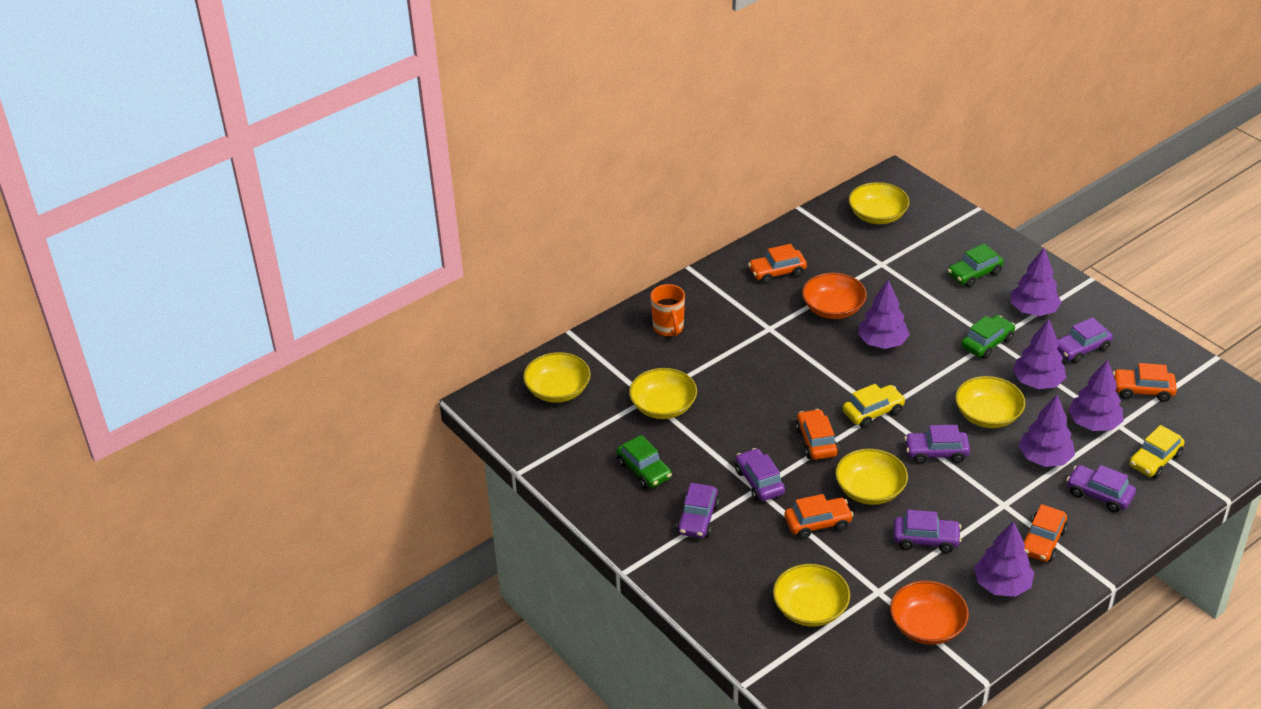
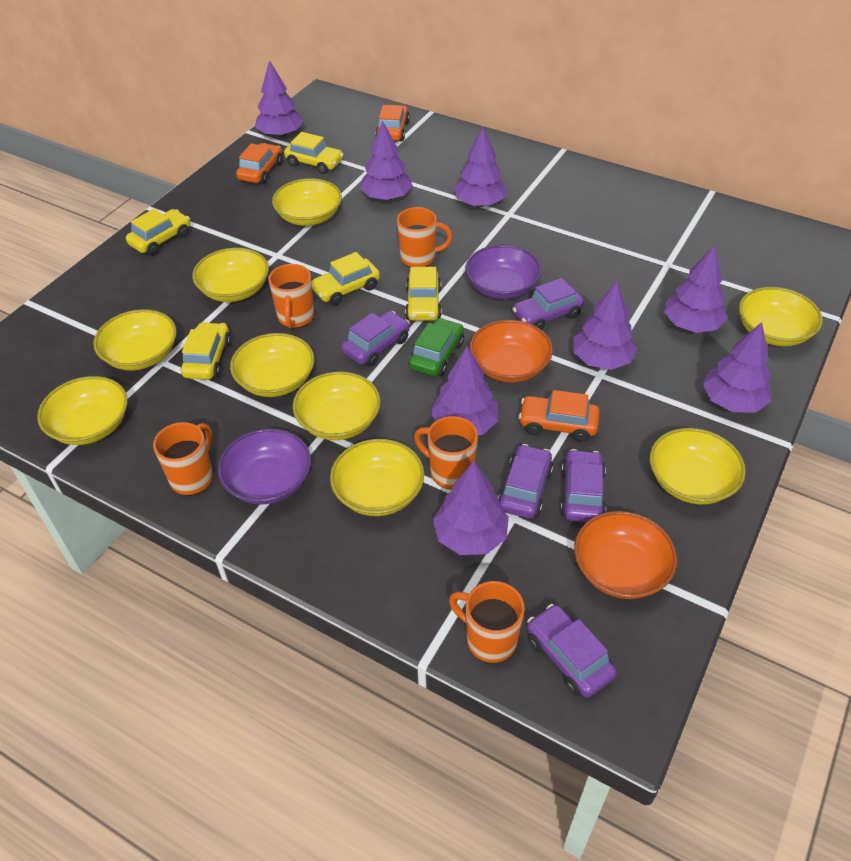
green car: [616,435,672,489] [948,244,1004,287] [961,315,1015,359] = 3 -> [409,318,464,376] = 1
orange car: [748,244,807,284] [784,494,854,539] [796,409,839,460] [1023,504,1068,562] [1113,363,1177,402] = 5 -> [236,143,283,184] [375,105,410,142] [519,390,600,442] = 3
orange mug: [651,284,685,337] = 1 -> [153,422,213,495] [268,264,314,329] [397,207,453,267] [414,416,478,489] [449,581,525,663] = 5
purple bowl: none = 0 -> [218,429,311,505] [465,245,542,299] = 2
purple car: [676,483,719,538] [735,448,785,501] [893,510,961,553] [904,425,970,464] [1057,317,1113,364] [1066,465,1136,512] = 6 -> [341,311,410,367] [498,444,554,519] [512,278,584,330] [527,604,617,698] [560,449,606,522] = 5
purple tree: [858,280,910,349] [974,521,1034,597] [1011,248,1062,316] [1012,319,1066,389] [1019,395,1075,467] [1068,360,1123,431] = 6 -> [255,60,303,138] [360,120,413,201] [430,346,498,435] [433,461,509,555] [454,126,507,207] [573,281,637,370] [664,245,727,333] [702,322,771,412] = 8
yellow bowl: [523,352,591,403] [629,368,697,419] [773,564,850,627] [835,449,908,505] [849,182,910,224] [955,376,1025,428] = 6 -> [37,376,128,445] [93,309,177,371] [192,248,269,302] [230,333,314,397] [272,178,342,226] [293,372,381,440] [330,439,424,516] [650,428,746,504] [739,287,823,346] = 9
yellow car: [843,384,906,428] [1129,425,1185,478] = 2 -> [126,209,190,255] [181,322,231,380] [284,132,344,174] [311,252,380,305] [405,267,441,321] = 5

